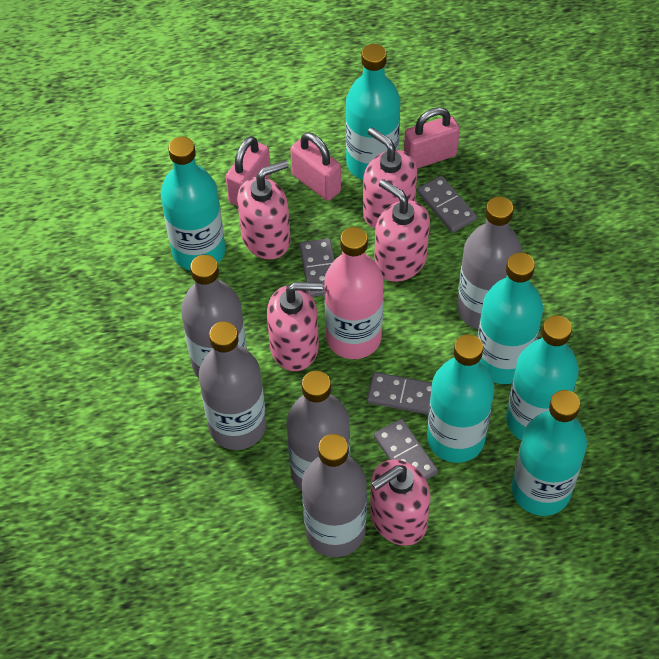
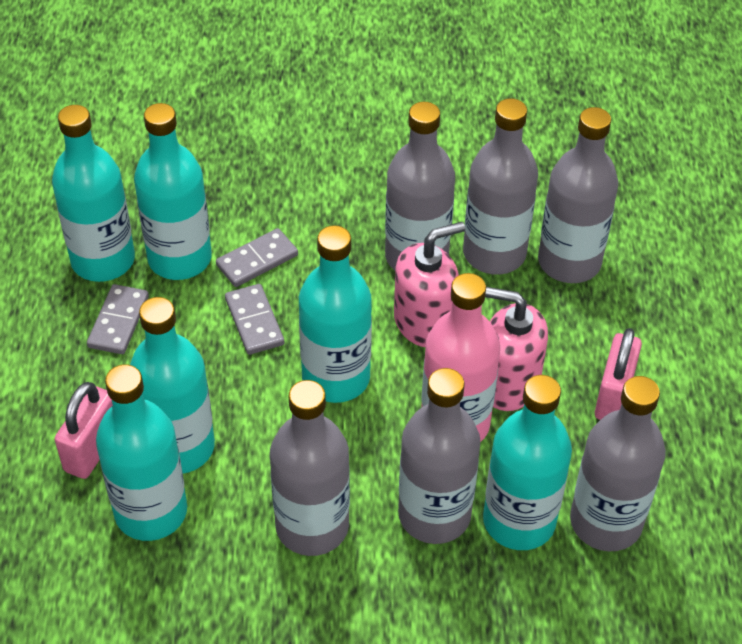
grey bottle: [181,255,247,378] [199,321,266,450] [287,371,350,491] [302,434,367,557] [457,197,523,329] = 5 -> [270,380,350,556] [385,102,455,271] [398,368,481,544] [463,98,538,275] [538,107,618,283] [570,376,666,551] = 6
grey domino: [300,238,334,297] [367,372,432,415] [374,419,438,480] [417,176,477,233] = 4 -> [87,284,149,354] [216,228,298,287] [225,284,284,355] = 3
pink padlock: [226,136,270,206] [290,132,341,201] [404,107,460,168] = 3 -> [55,382,113,479] [595,328,642,420] = 2
pink soap dispenser: [237,160,291,260] [267,282,323,371] [363,127,417,228] [370,459,431,546] [374,179,430,282] = 5 -> [394,222,465,347] [485,287,548,411] = 2

